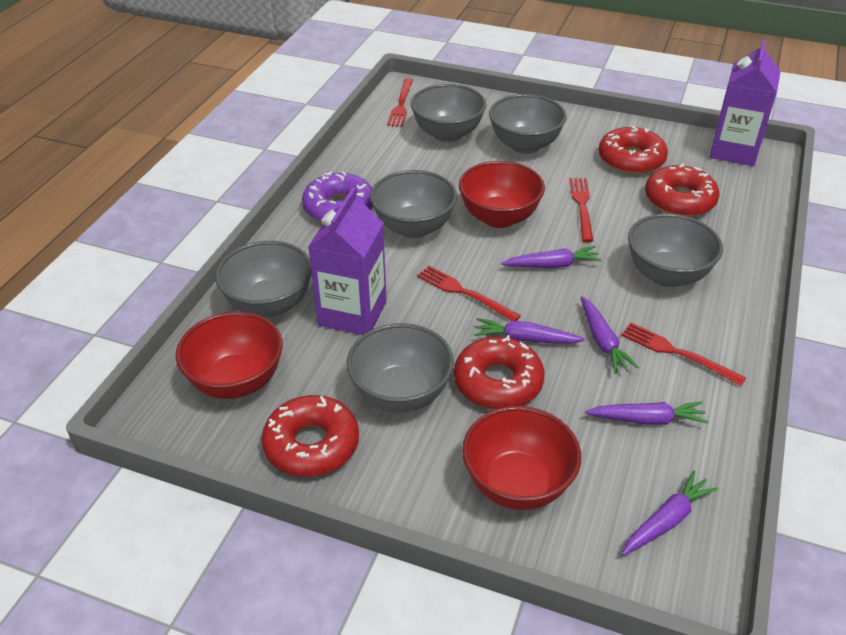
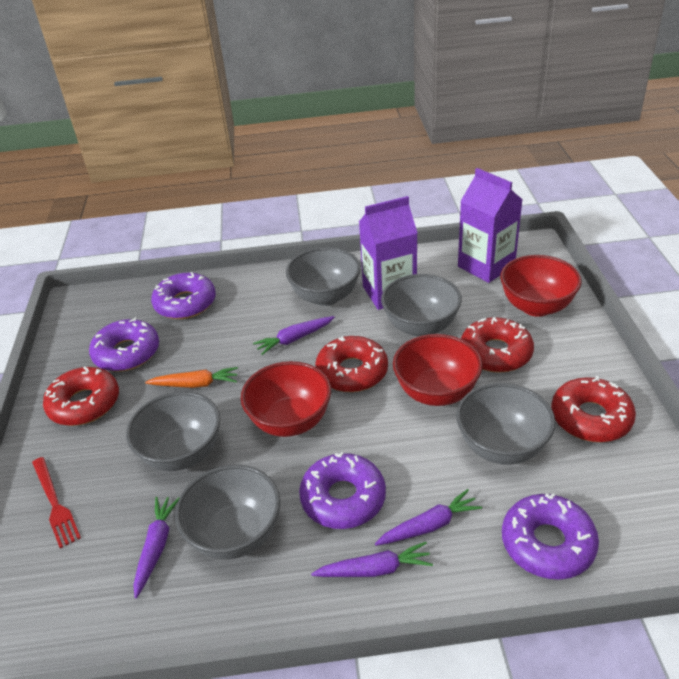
grey bowl: [215,241,312,317] [347,323,454,413] [370,170,457,238] [411,84,486,142] [489,94,567,154] [628,214,723,287] = 6 -> [126,391,220,471] [175,465,280,560] [286,247,361,306] [381,274,462,337] [456,383,556,465] = 5
orange carrot: none = 0 -> [145,367,238,388] = 1
purple carrot: [474,318,585,344] [501,246,602,268] [581,296,639,374] [585,402,708,425] [622,470,718,556] = 5 -> [134,497,180,599] [253,316,335,355] [311,542,433,577] [375,489,482,546] = 4
purple donut: [302,172,373,222] = 1 -> [89,318,159,372] [151,272,216,319] [299,452,386,529] [502,493,599,580] = 4
red fork: [387,78,413,127] [417,266,521,321] [570,178,593,242] [621,323,746,386] = 4 -> [32,457,81,548] = 1

